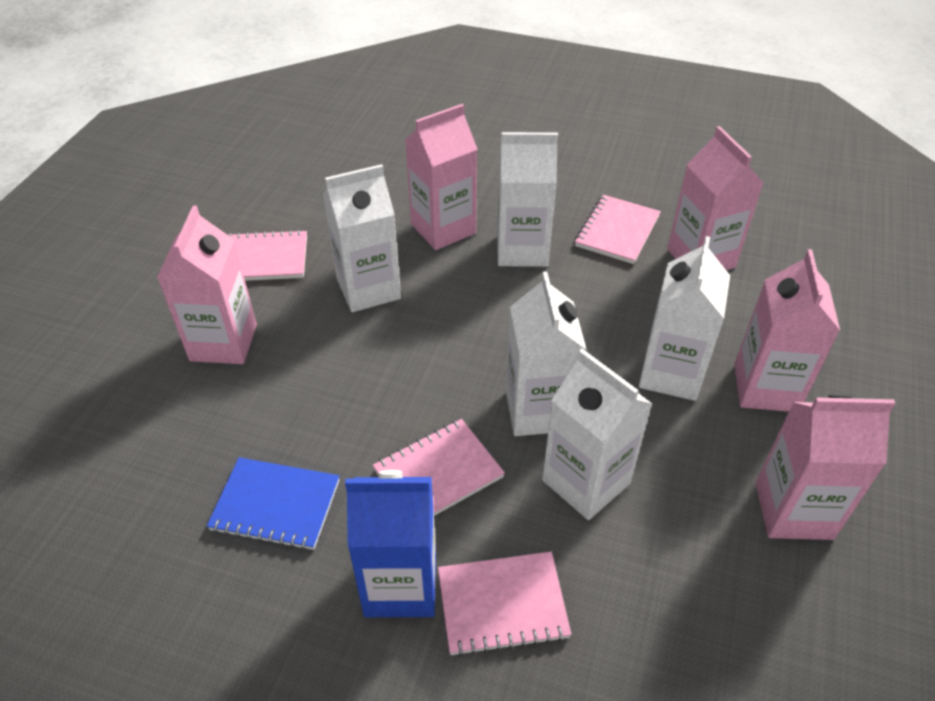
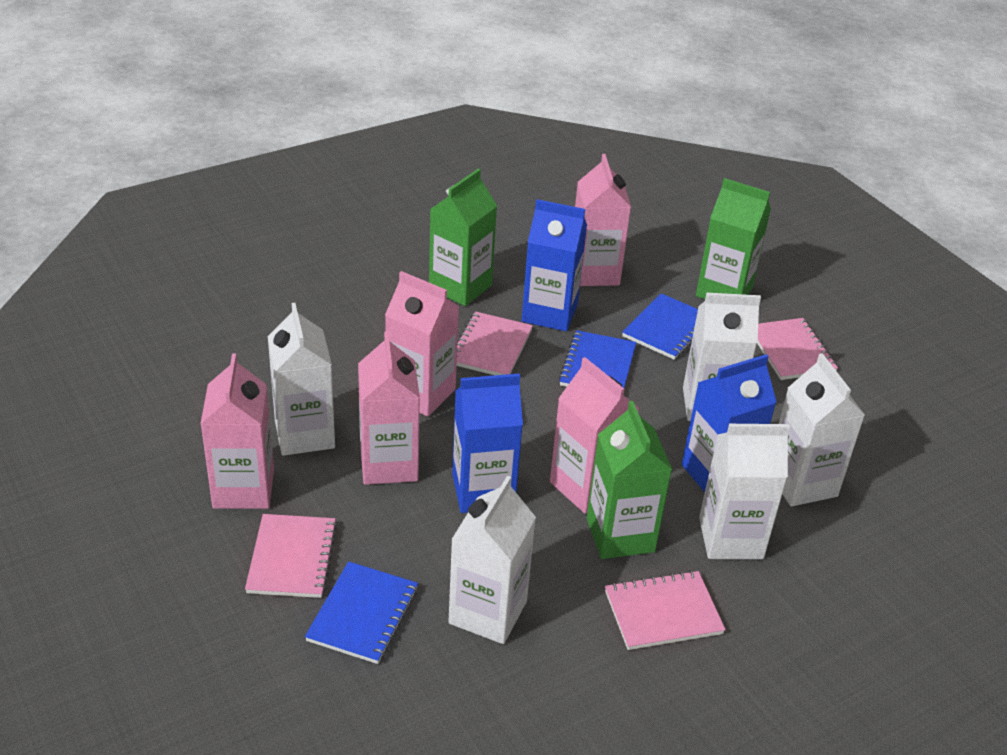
blue carton: [345,470,436,617] = 1 -> [452,373,523,513] [522,199,587,331] [682,354,777,492] = 3
blue notebook: [207,457,339,551] = 1 -> [305,561,418,664] [558,330,636,388] [622,293,698,360] = 3
green carton: none = 0 -> [429,169,497,306] [586,401,672,559] [696,178,771,299] = 3

